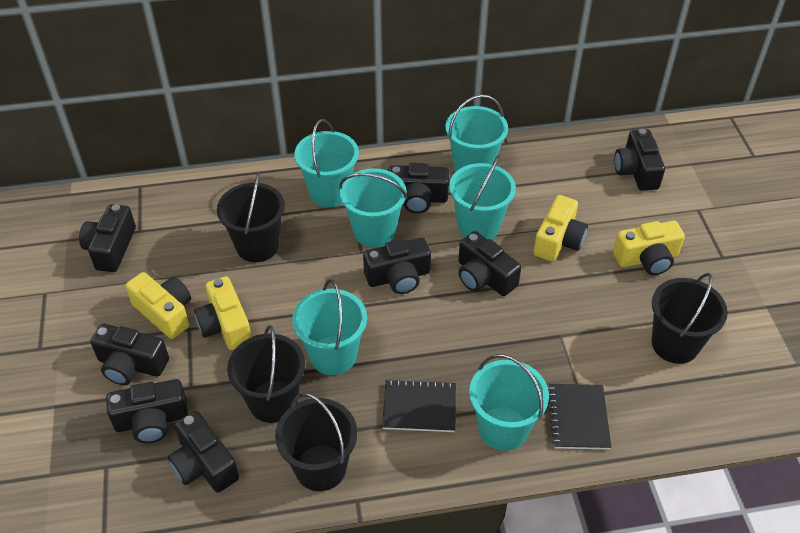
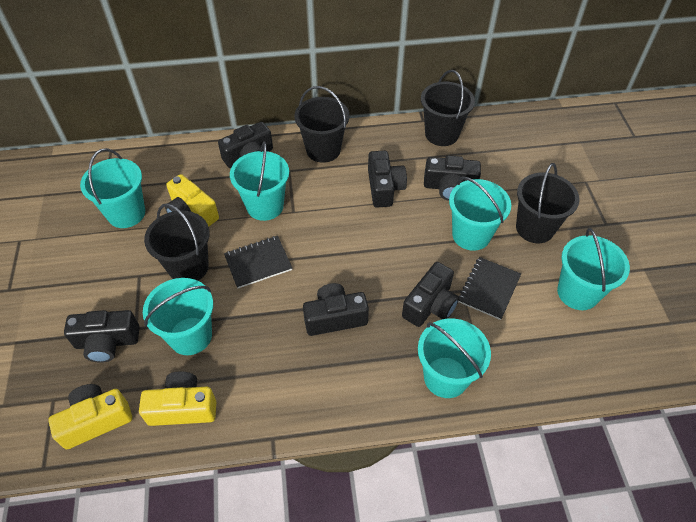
black camera: [79,204,136,272] [90,324,169,385] [106,379,188,443] [168,411,239,493] [363,238,431,294] [388,163,449,214] [458,231,521,296] [614,129,665,191] = 8 -> [64,310,140,363] [218,122,273,168] [303,283,369,336] [368,150,407,208] [402,262,459,327] [424,156,481,201] = 6
yellow camera: [125,272,191,339] [194,276,252,350] [533,195,588,262] [613,221,685,275] = 4 -> [48,384,132,449] [139,371,216,426] [165,174,219,227] = 3

